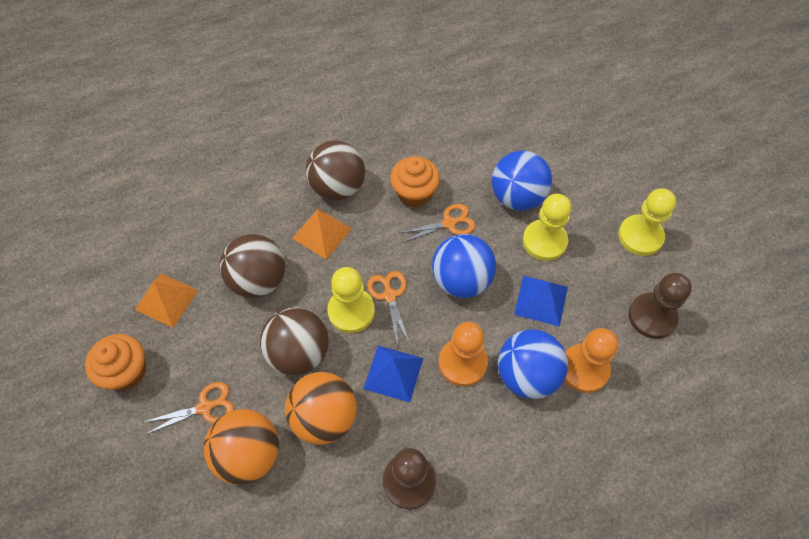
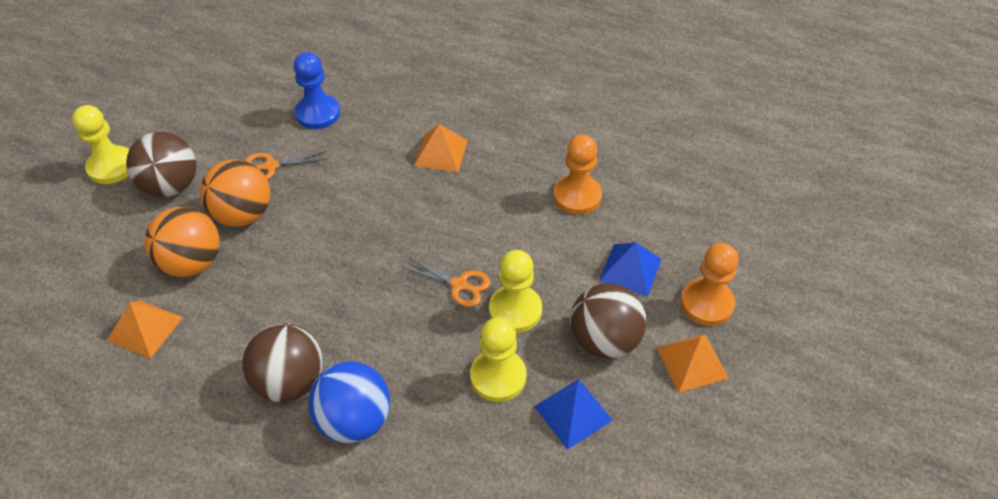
blue ball: [432,234,496,298] [492,151,552,211] [498,329,568,399] = 3 -> [308,361,390,443] = 1
blue pawn: none = 0 -> [294,52,340,129] = 1
brown pawn: [383,448,436,509] [628,273,692,339] = 2 -> none = 0
orange cupcake: [85,334,146,391] [390,156,440,207] = 2 -> none = 0
orange pyramid: [135,273,199,328] [292,208,352,259] = 2 -> [107,300,183,359] [414,124,468,172] [656,334,729,393] = 3
orange scissors: [144,382,234,435] [367,271,410,345] [400,204,475,243] = 3 -> [245,151,326,180] [402,257,491,307] = 2

